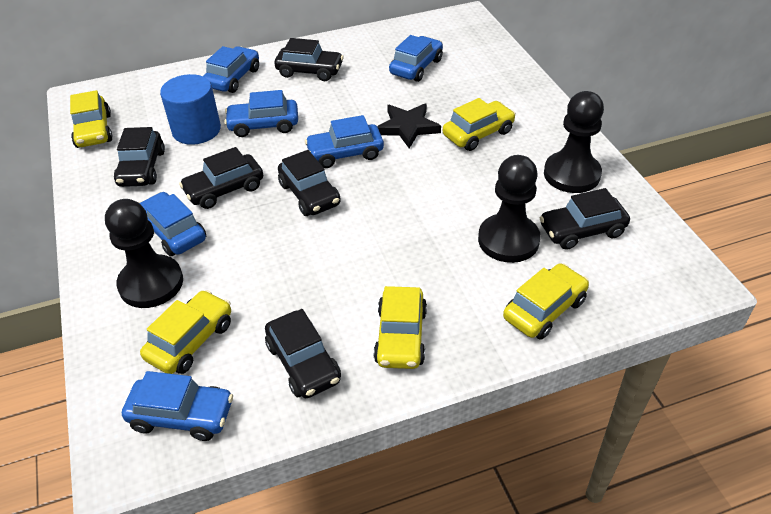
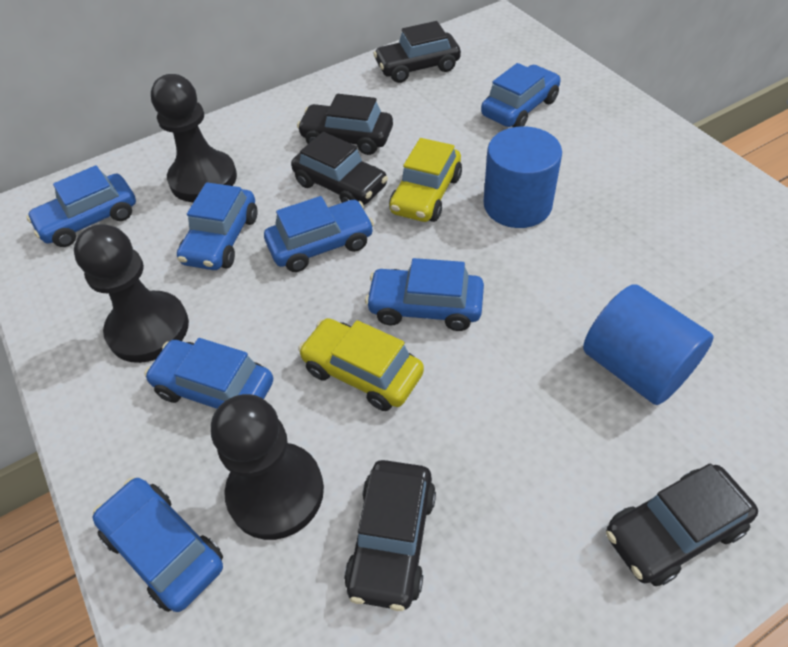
black car: [114,127,165,187] [179,147,263,209] [265,309,341,398] [274,38,344,81] [278,150,341,216] [540,188,630,250] = 6 -> [291,132,388,205] [297,94,393,155] [344,460,436,611] [373,21,461,83] [606,464,758,586] = 5
black star: [377,103,441,149] = 1 -> none = 0
blue car: [122,371,233,441] [139,192,206,256] [203,46,259,93] [224,90,298,137] [305,115,384,168] [389,35,443,82] = 6 -> [26,165,136,247] [93,478,223,612] [144,338,273,409] [177,182,257,270] [264,196,374,272] [365,258,484,331] [481,63,561,127] = 7
blue cylinder: [160,74,221,145] = 1 -> [484,126,562,228] [583,284,714,405] = 2
yellow car: [70,90,113,148] [140,290,231,374] [374,286,427,369] [443,98,516,151] [503,263,589,340] = 5 -> [298,318,424,411] [389,138,462,222] = 2

